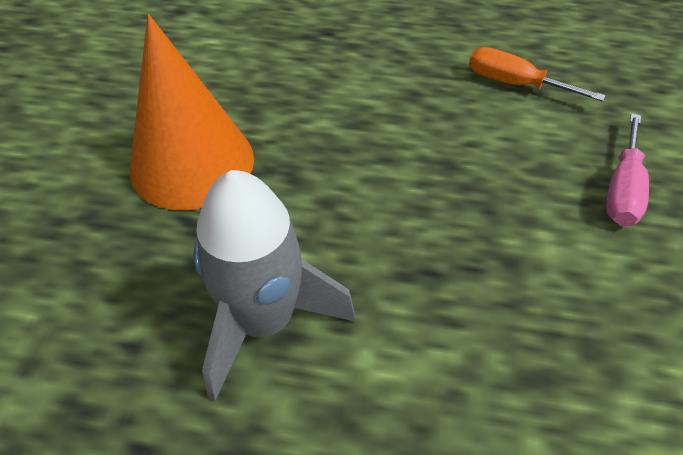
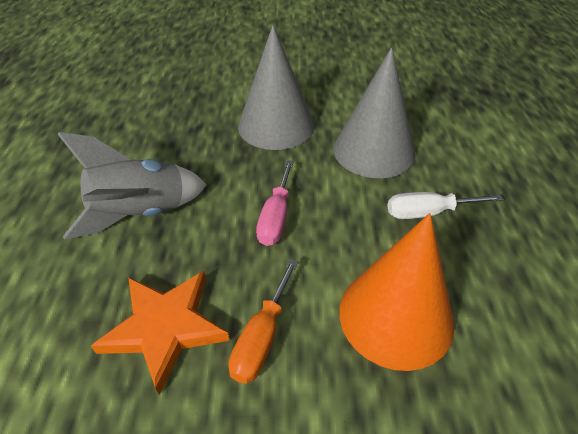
grey cone: none = 0 -> [238,25,315,150] [333,47,416,178] = 2
orange star: none = 0 -> [91,271,230,395] = 1
white screwdriver: none = 0 -> [387,192,503,219] = 1

